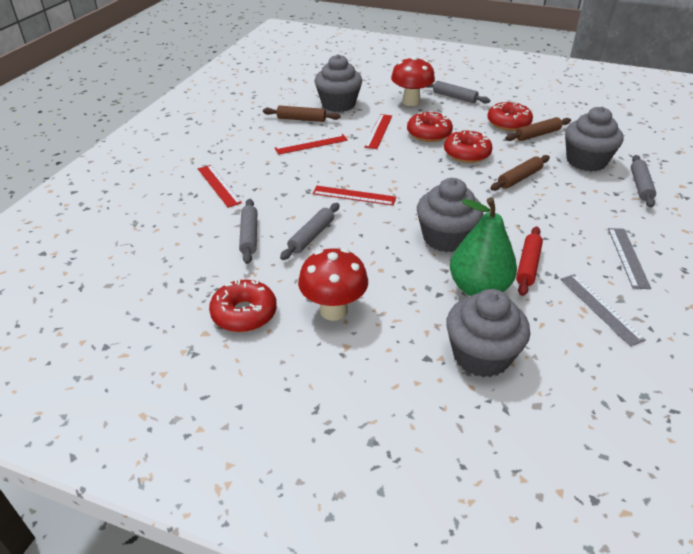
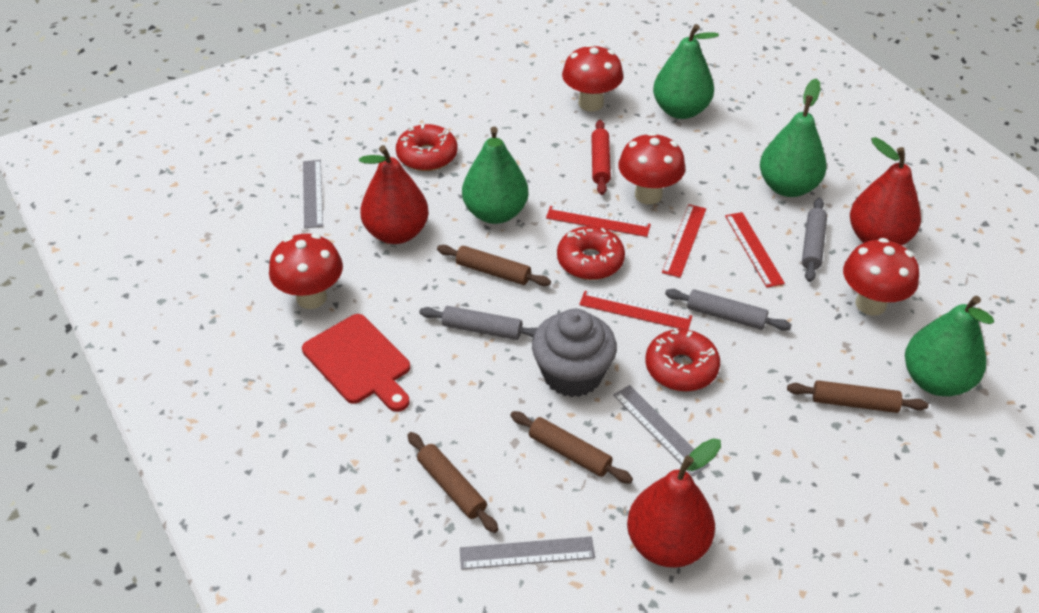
brown rolling pin: [263,106,341,122] [490,155,550,191] [505,117,571,141] = 3 -> [407,432,498,533] [437,245,551,286] [510,411,633,483] [787,380,928,413] = 4
green pear: [450,197,517,296] = 1 -> [462,127,529,224] [653,24,719,119] [760,78,826,197] [905,296,994,396] = 4
grey cupcake: [315,54,362,112] [417,178,483,252] [446,289,530,377] [565,106,624,172] = 4 -> [532,309,617,397] = 1
grey rolling pin: [239,199,257,264] [280,203,340,260] [427,81,490,103] [631,155,656,207] = 4 -> [419,306,537,340] [665,289,791,331] [802,198,827,282] = 3
grey ruler: [560,274,646,347] [608,228,651,289] = 2 -> [303,160,323,228] [460,536,595,570] [613,385,710,476] = 3
red cutting board: none = 0 -> [302,314,410,412] = 1
red donut: [209,279,277,332] [407,111,453,142] [444,130,492,163] [487,101,533,131] = 4 -> [396,124,458,171] [557,226,625,280] [646,328,720,392] = 3
red mushroom: [298,248,368,321] [391,56,435,106] = 2 -> [269,233,343,309] [562,44,623,112] [618,132,685,204] [843,238,919,316] = 4
red pear: none = 0 -> [359,145,429,244] [627,438,721,568] [850,137,921,245] = 3

